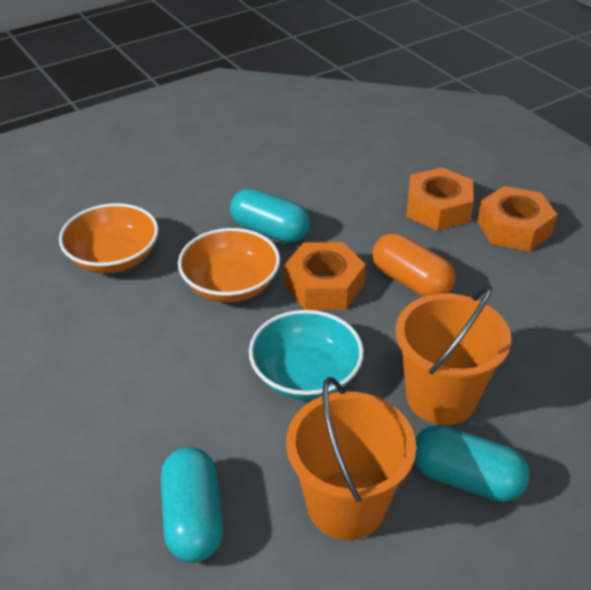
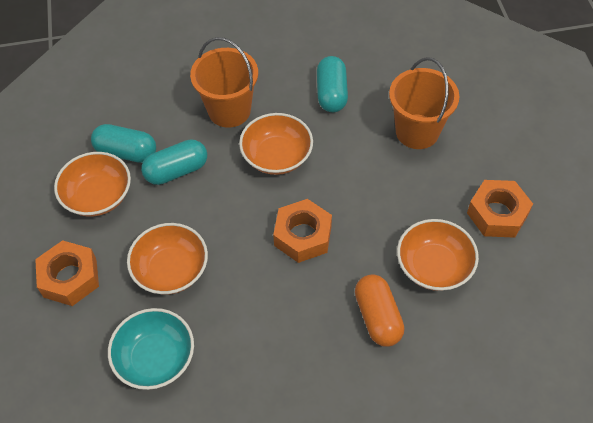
orange bowl: [59,203,159,273] [178,228,280,302] = 2 -> [54,152,131,217] [127,223,208,295] [239,113,313,175] [397,219,479,291] = 4

